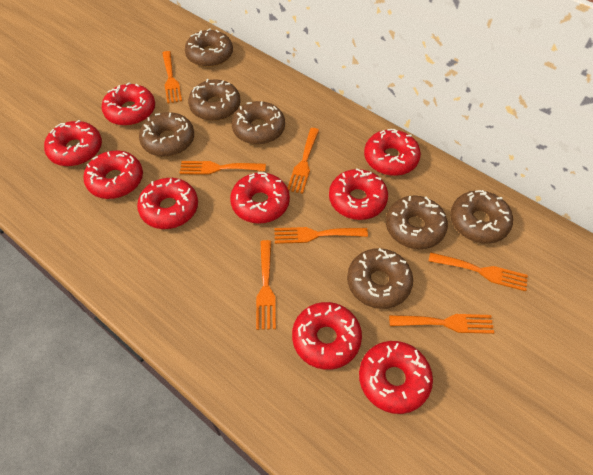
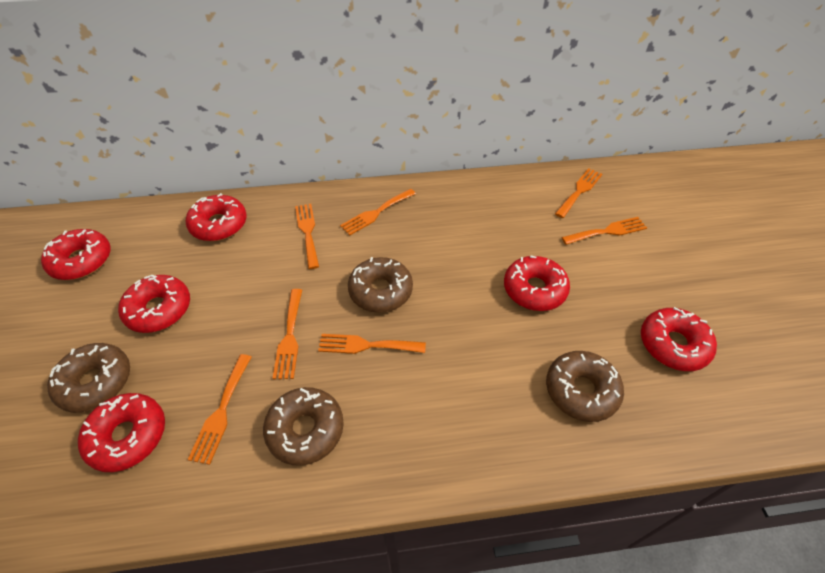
brown donut: [139,112,194,157] [185,29,233,67] [188,79,240,121] [232,101,285,145] [347,248,413,309] [386,196,448,249] [450,190,513,244] = 7 -> [47,343,130,413] [263,387,344,466] [348,257,413,313] [546,351,624,422] = 4
red donut: [44,120,102,166] [83,150,143,199] [102,82,155,126] [137,178,198,229] [230,172,290,224] [292,302,362,370] [329,168,388,220] [359,341,433,414] [364,128,421,176] = 9 -> [41,229,111,280] [78,393,165,472] [118,275,190,333] [186,193,247,241] [504,255,570,311] [641,307,717,371] = 6

